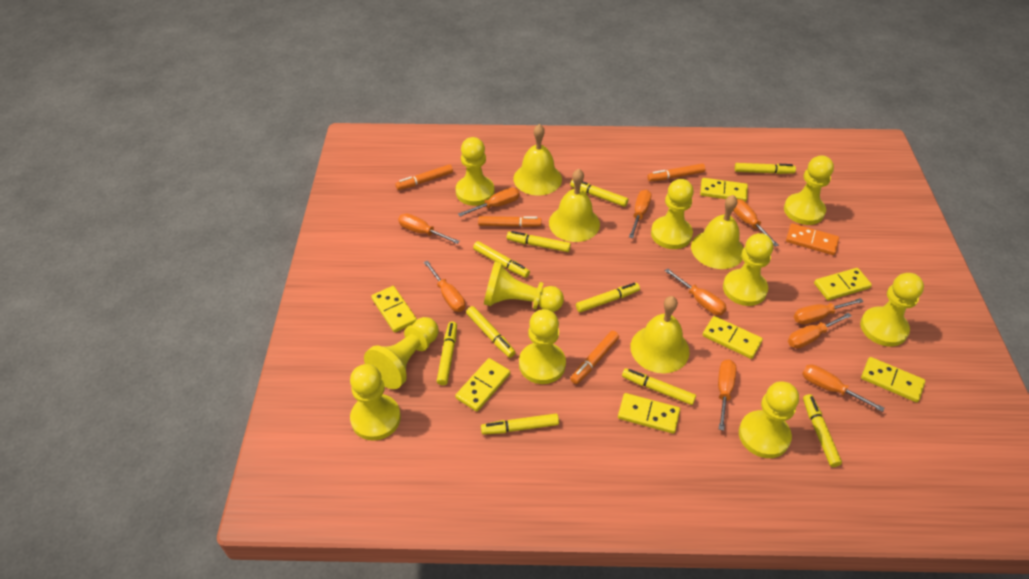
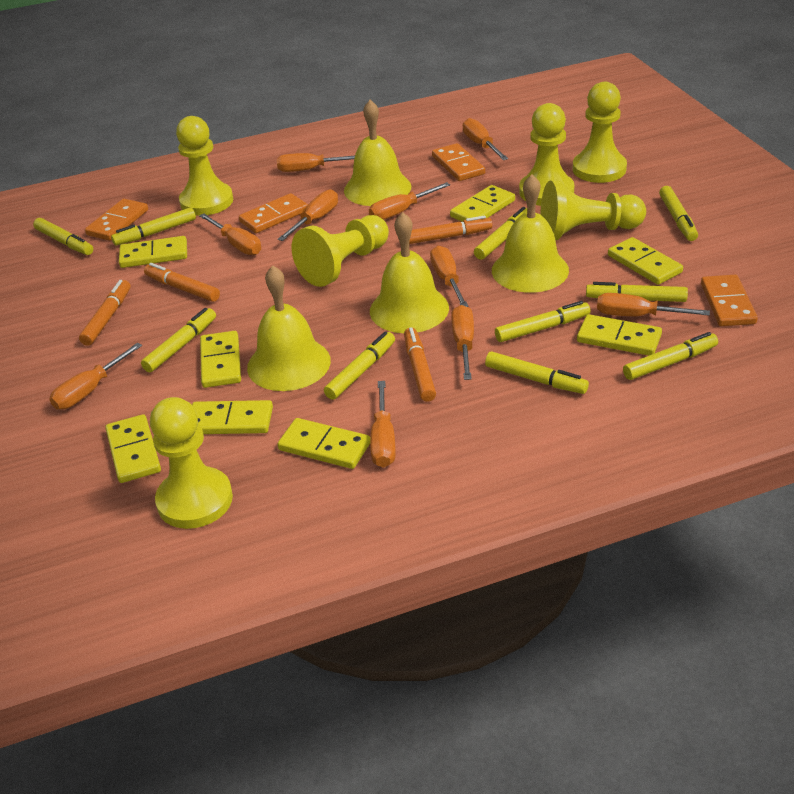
orange domino: [786,223,839,255] = 1 -> [85,199,148,241] [239,193,308,233] [432,143,485,181] [701,274,758,326] = 4
yellow domino: [371,286,417,332] [455,358,510,412] [618,393,680,434] [700,178,748,202] [703,316,763,359] [814,268,872,300] [861,357,925,402] = 7 -> [105,414,161,483] [119,236,187,268] [192,400,273,434] [200,331,241,388] [278,418,370,469] [450,185,515,222] [577,314,662,356] [608,237,683,285] = 8
yellow pawn: [350,364,401,441] [364,317,439,389] [456,137,494,206] [484,262,564,312] [519,309,566,384] [651,179,694,249] [723,233,773,306] [739,381,799,458] [784,155,834,225] [860,273,924,347] = 10 -> [150,397,233,529] [176,116,233,216] [292,215,389,287] [519,103,574,206] [541,180,646,240] [573,82,627,183] = 6

